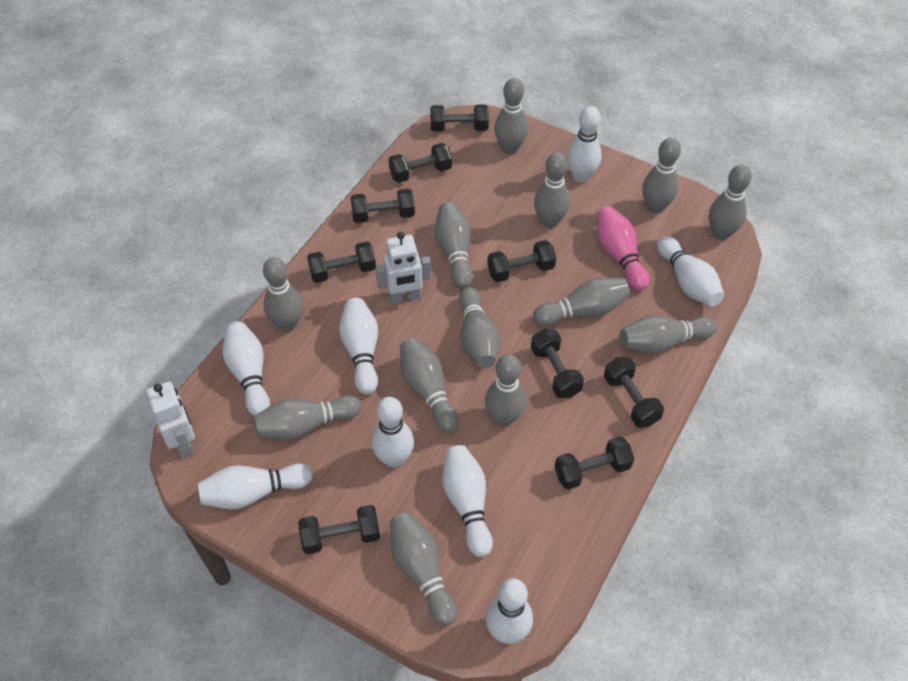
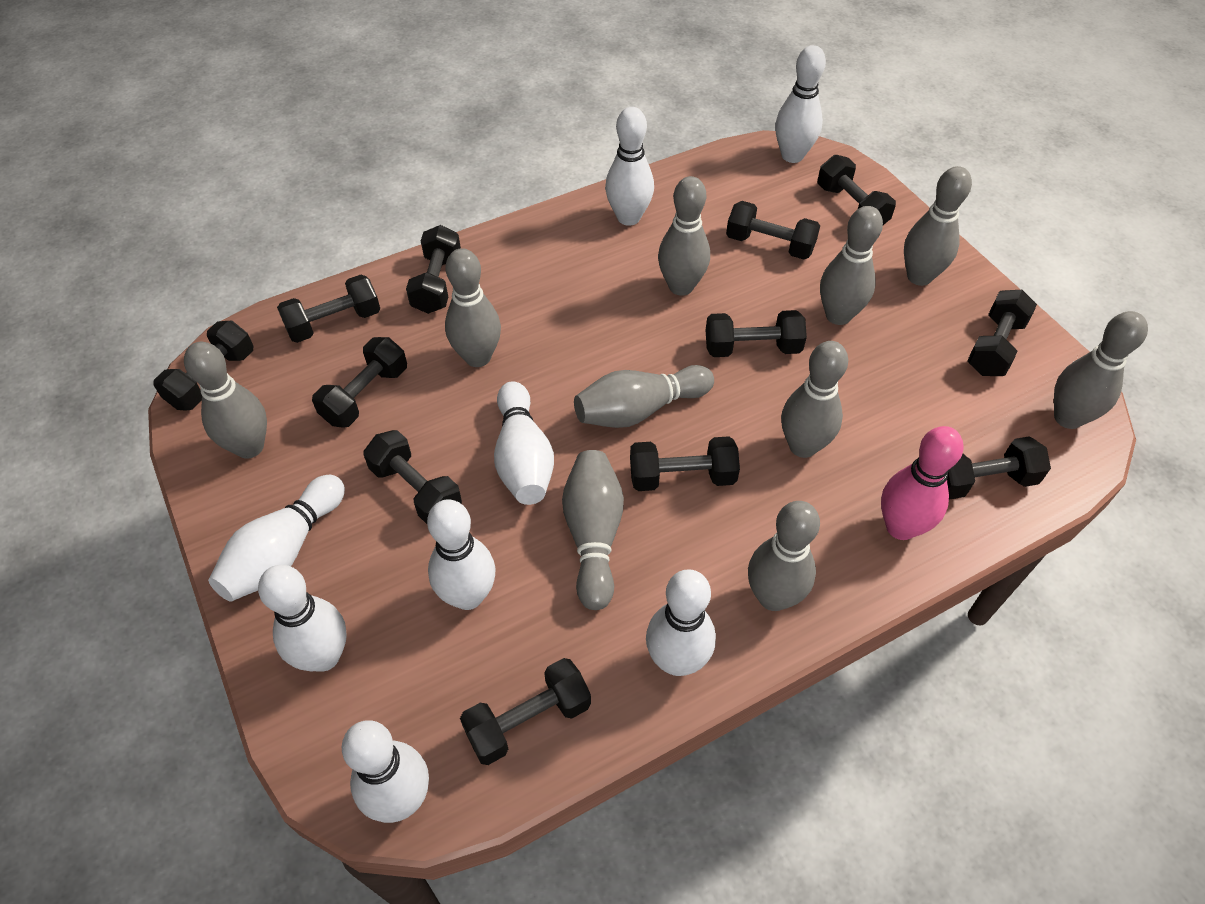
black dumbbell: [298,505,380,554] [307,241,376,283] [351,189,415,223] [389,143,452,183] [430,105,489,132] [487,240,556,282] [531,329,584,398] [554,436,634,490] [604,357,664,428] = 9 -> [153,321,253,411] [277,275,380,343] [312,337,407,428] [363,430,462,524] [406,225,461,314] [460,658,591,765] [630,436,740,491] [706,310,807,357] [726,201,820,259] [818,155,896,225] [947,436,1051,499] [967,290,1037,376] = 12
grey bowling pin: [253,395,361,440] [263,257,303,332] [390,512,457,626] [400,338,459,433] [435,202,473,289] [459,287,500,368] [485,354,526,426] [494,78,528,154] [533,278,630,326] [534,152,570,228] [620,315,717,354] [642,138,681,214] [709,165,752,240] = 13 -> [184,342,267,459] [445,248,501,367] [562,450,624,610] [574,365,714,428] [658,176,710,296] [748,501,820,611] [781,341,848,458] [820,206,883,325] [904,166,972,286] [1054,311,1148,429] = 10
white robot: [146,381,195,458] [376,232,431,304] = 2 -> none = 0

